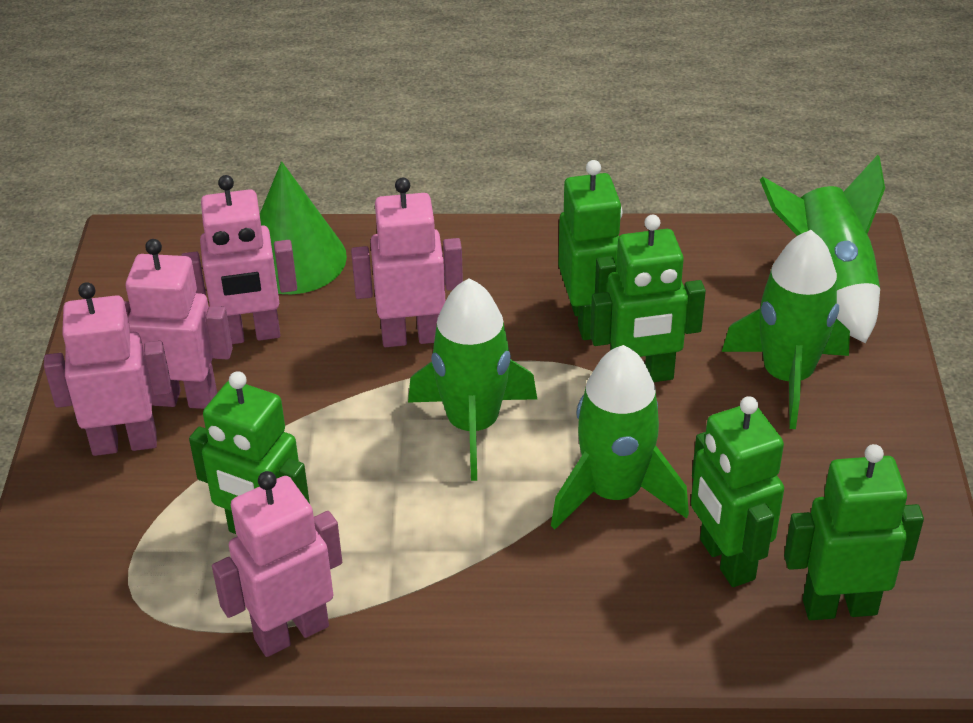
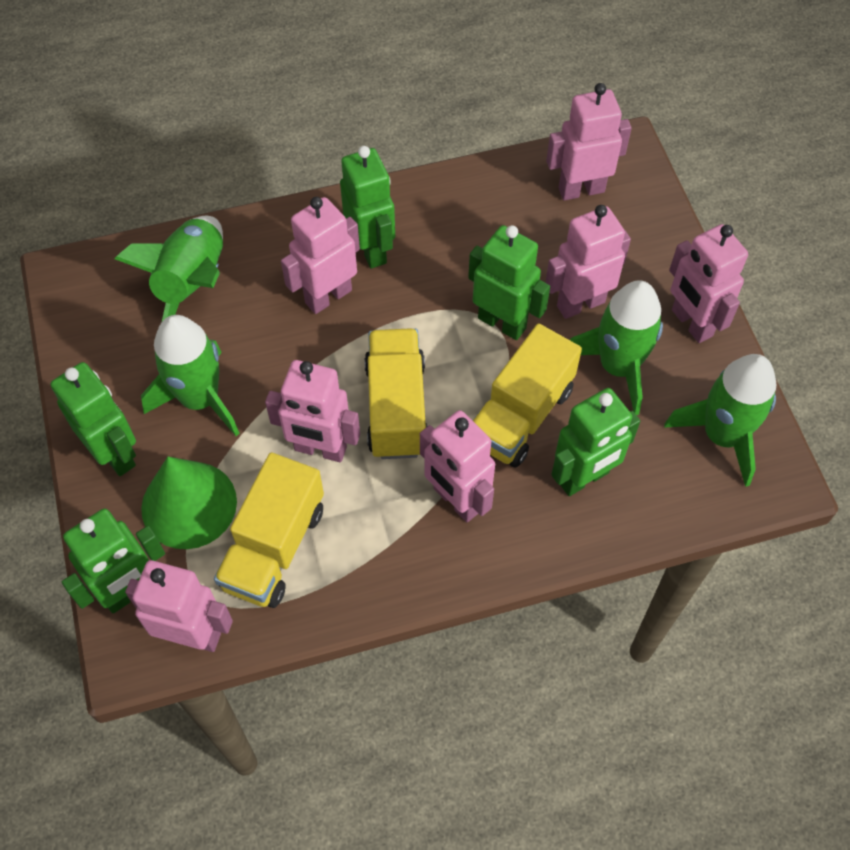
pink robot: [44,282,171,456] [124,239,233,409] [181,175,297,344] [212,471,342,657] [351,177,463,347] = 5 -> [125,560,233,652] [265,360,360,462] [281,197,360,314] [420,410,495,522] [545,205,631,319] [546,83,632,201] [669,224,748,343] = 7
yellow truck: none = 0 -> [214,452,324,608] [364,328,428,459] [473,323,582,468] = 3

